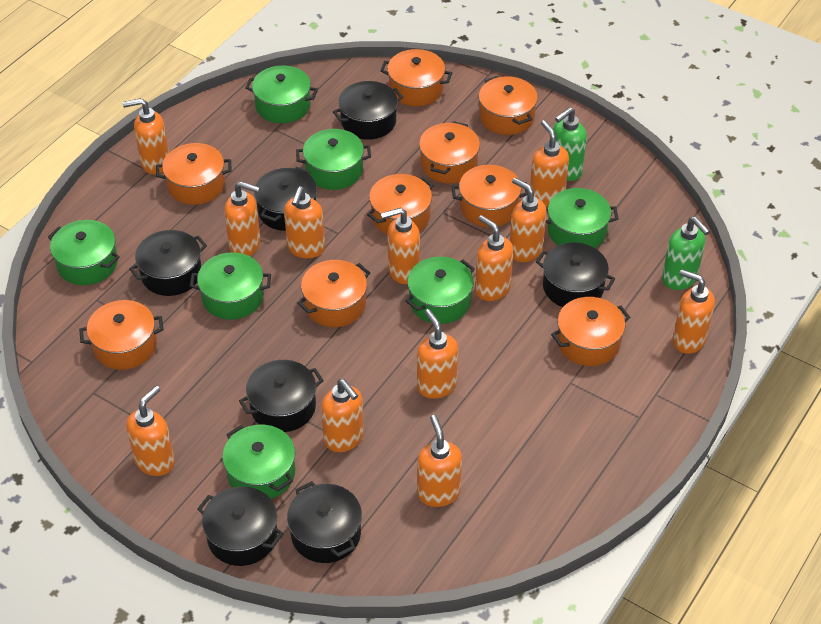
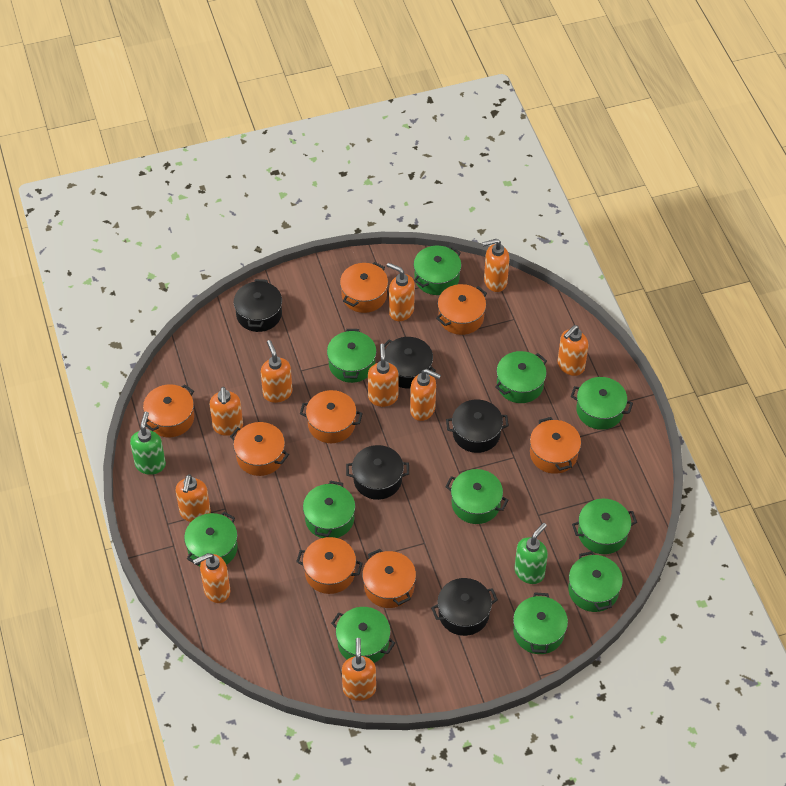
black pot: [129,230,207,296] [197,486,284,566] [239,360,324,432] [254,167,317,231] [287,481,362,563] [333,81,403,140] [536,243,615,307] = 7 -> [234,279,282,332] [346,445,409,500] [384,337,436,388] [431,578,498,636] [446,400,509,453] = 5
green pot: [48,220,120,285] [190,252,271,320] [222,425,295,499] [245,66,318,123] [296,129,371,190] [405,257,475,324] [546,188,618,248] = 7 -> [184,512,238,567] [303,480,355,538] [327,329,376,383] [331,607,395,663] [414,246,461,295] [445,469,508,524] [495,351,547,403] [513,592,568,654] [568,551,623,612] [571,377,633,430] [572,499,637,554] = 11
orange pot: [79,300,164,370] [156,143,232,205] [297,260,370,327] [367,174,434,235] [380,49,452,106] [419,121,480,183] [451,165,528,227] [479,76,538,135] [551,297,630,366] = 9 -> [143,384,194,437] [230,422,289,476] [296,537,363,594] [300,390,363,443] [340,262,388,313] [362,549,416,608] [436,284,487,335] [530,417,581,474] = 8
orange soap dispenser: [123,98,169,174] [126,386,175,476] [224,181,261,256] [284,187,325,258] [321,379,364,452] [381,208,420,284] [417,309,458,399] [417,415,462,507] [475,215,514,301] [510,178,547,262] [530,120,569,206] [673,269,715,354] = 12 -> [176,474,211,522] [193,553,230,603] [209,387,243,436] [261,340,292,403] [342,638,376,701] [368,344,399,407] [387,263,415,321] [410,369,441,421] [482,239,509,292] [558,325,588,376] = 10

